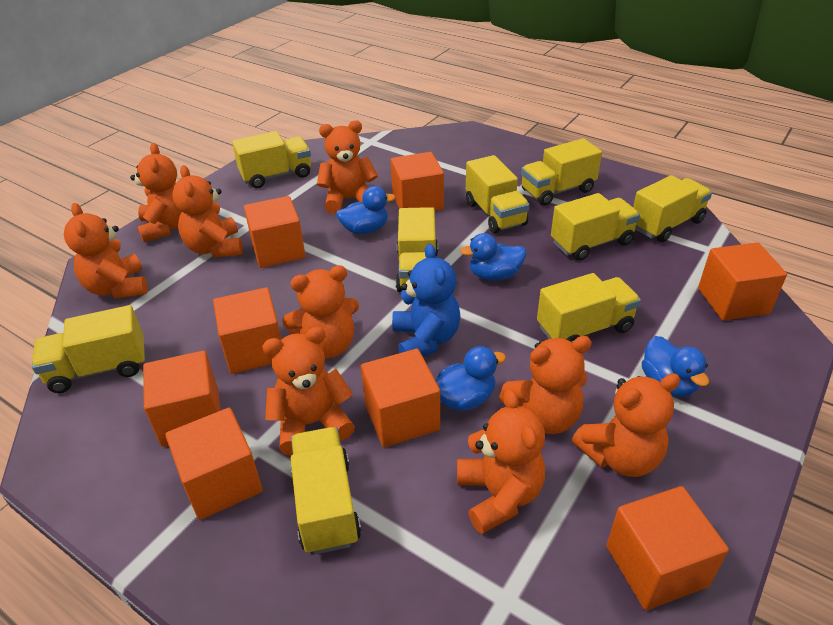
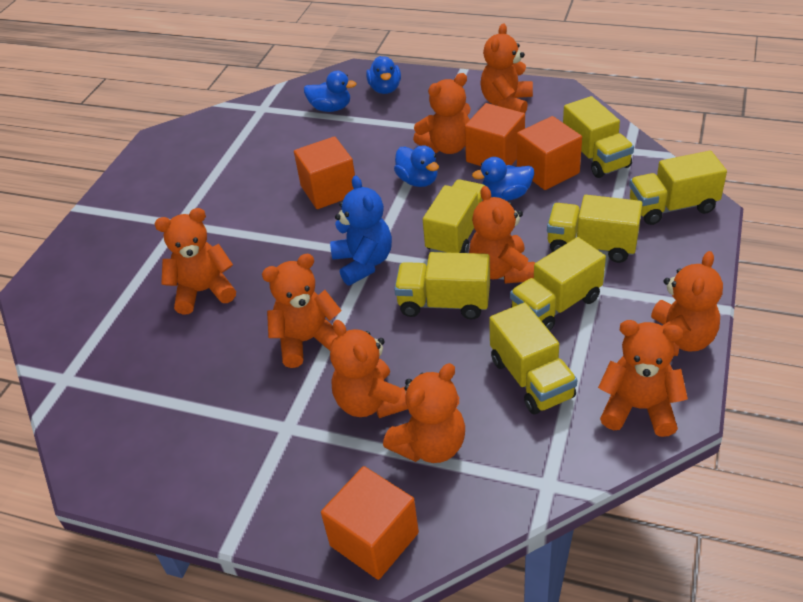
orange cube: [143,350,221,447] [165,408,263,520] [213,287,281,374] [244,196,305,268] [361,349,440,447] [391,152,444,211] [607,486,729,610] [698,242,787,321] = 8 -> [294,136,355,209] [321,466,419,580] [465,103,525,166] [517,116,582,190] = 4
yellow truck: [32,305,145,393] [232,131,311,188] [291,427,361,555] [396,207,438,292] [466,155,530,233] [521,138,602,205] [537,273,641,343] [551,193,640,261] [633,175,712,242] = 9 -> [394,252,490,319] [423,179,485,253] [489,302,577,415] [510,237,606,331] [547,195,643,263] [563,96,634,178] [629,151,727,225] = 7

